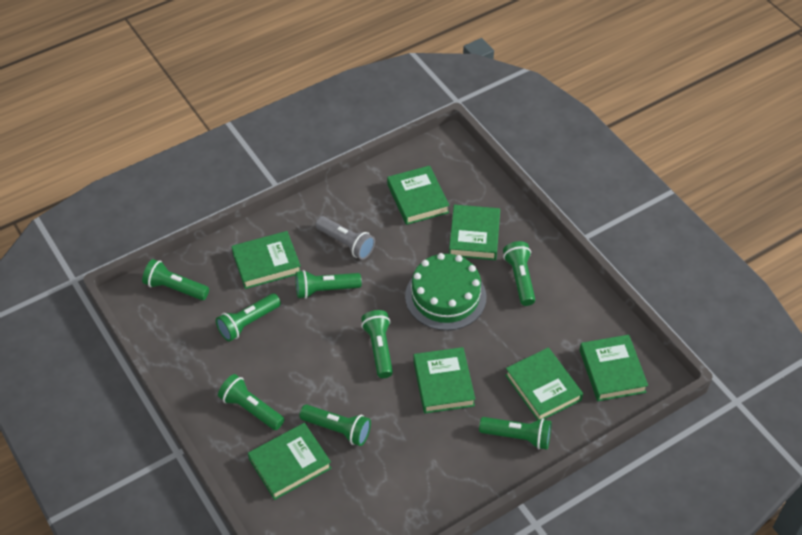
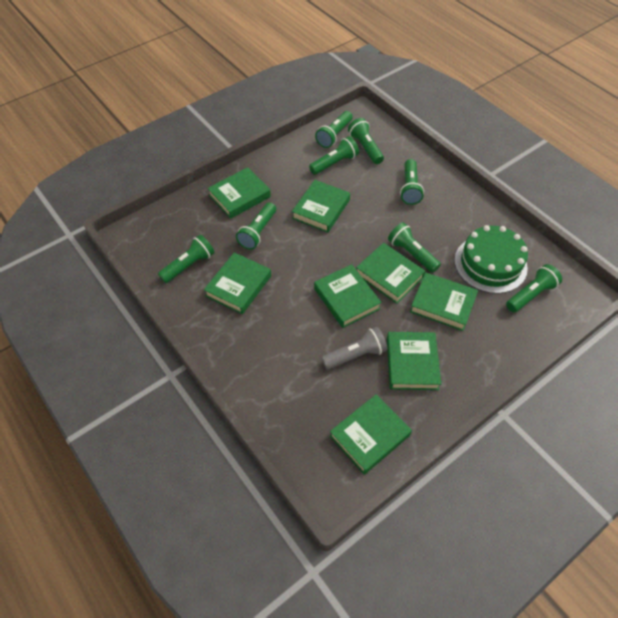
green book: [232,231,301,289] [248,423,332,500] [387,166,450,225] [413,347,475,414] [449,205,500,260] [505,348,583,421] [580,335,648,401] = 7 -> [204,252,271,314] [207,167,271,219] [292,180,350,233] [314,264,382,328] [330,394,412,475] [356,243,425,304] [387,332,441,390] [410,272,478,331] = 8

